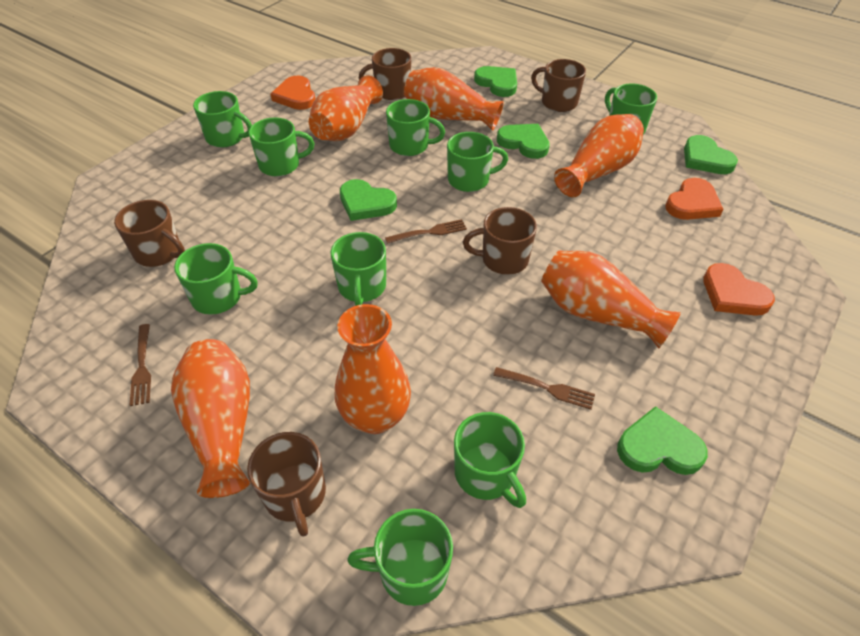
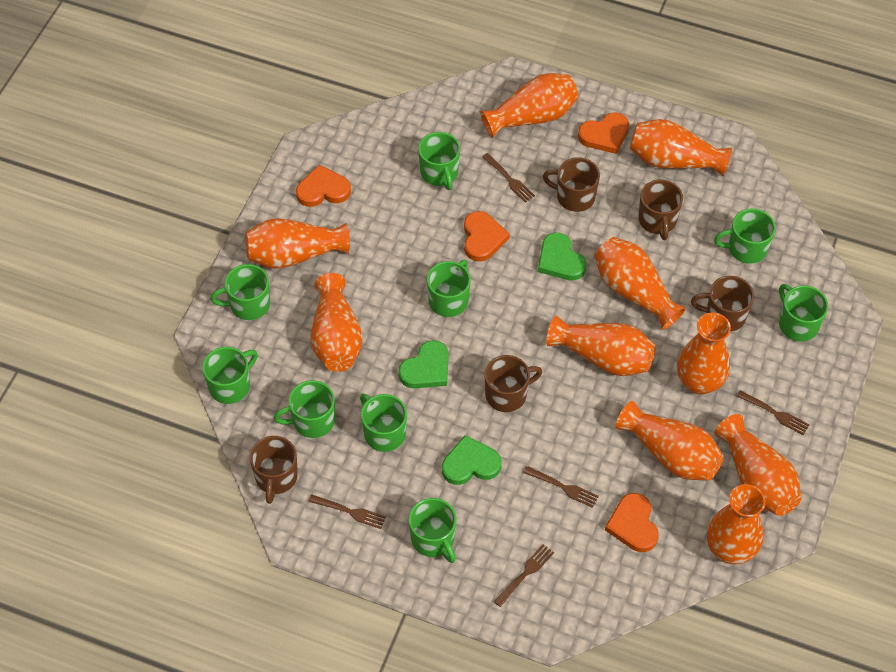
brown fork: [129,324,151,406] [385,219,467,244] [493,367,595,410] = 3 -> [308,495,386,529] [482,153,535,203] [494,544,554,607] [523,466,599,508] [737,390,810,435] = 5
green heart: [340,179,397,221] [474,66,517,97] [497,124,550,159] [617,406,708,475] [684,135,738,174] = 5 -> [398,340,449,388] [442,435,502,485] [538,233,586,280] = 3
orange heart: [271,75,315,110] [665,178,724,220] [703,263,775,316] = 3 -> [296,165,351,207] [464,211,510,262] [578,112,629,154] [605,493,659,552] = 4
orange vase: [171,339,250,498] [309,75,383,141] [335,304,411,434] [404,67,504,131] [541,251,681,348] [554,114,644,198] = 6 -> [245,218,350,269] [310,273,363,372] [480,73,579,138] [546,316,656,376] [595,237,686,330] [616,401,724,481] [630,119,732,176] [677,313,731,395] [707,484,765,564] [715,414,801,516] = 10

